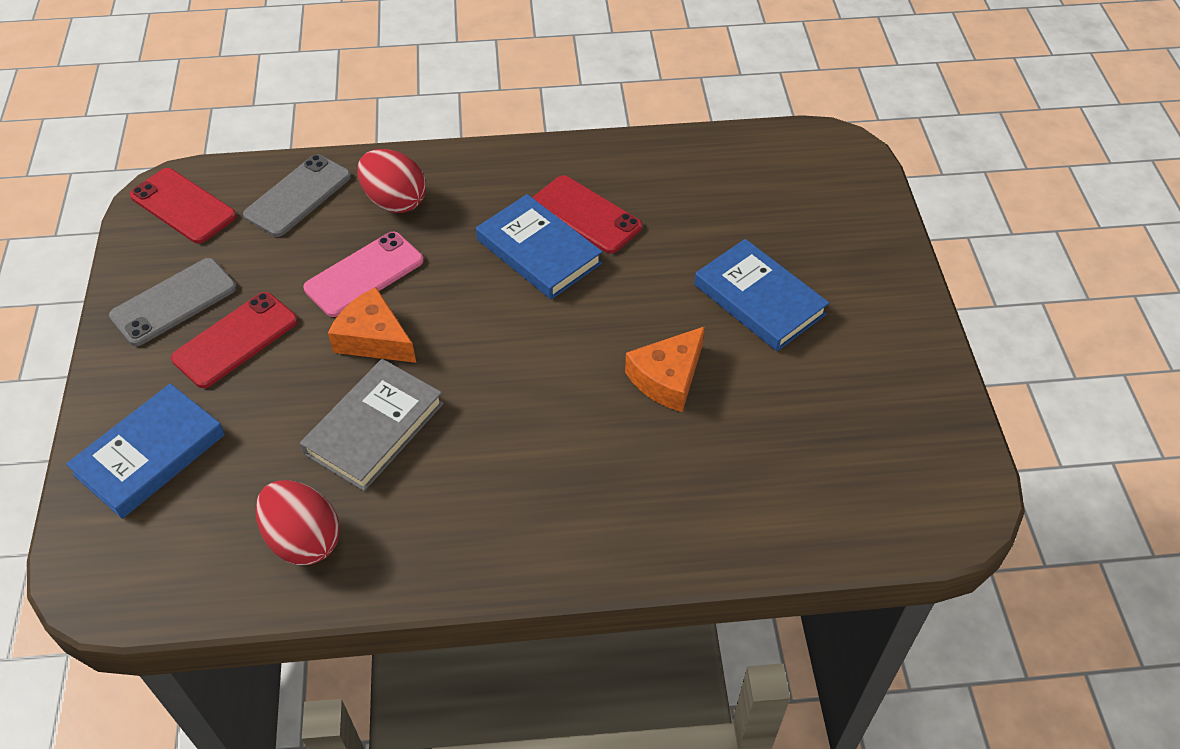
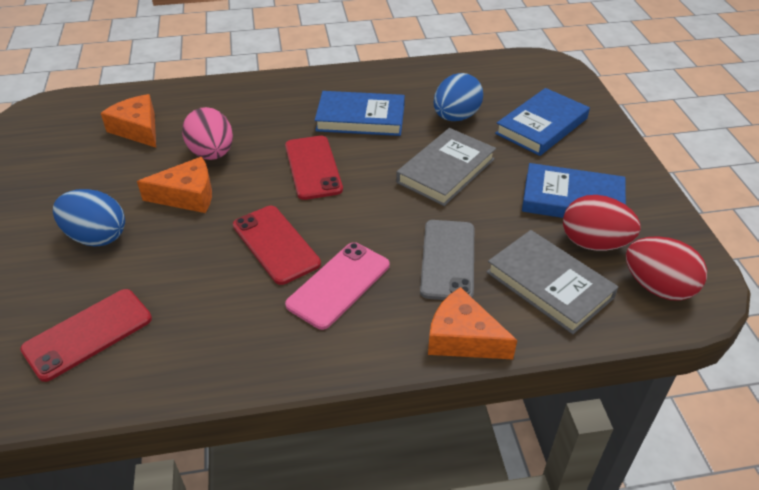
blue egg: none = 0 -> [53,189,125,246] [434,73,483,121] = 2
grey book: [300,359,444,491] = 1 -> [396,128,496,206] [486,230,618,334] = 2
grey phone: [109,258,237,346] [243,154,351,237] = 2 -> [420,220,474,300] = 1
orange cheese: [328,287,416,363] [625,326,705,412] = 2 -> [101,94,156,148] [137,157,212,213] [428,287,517,359] = 3
pink egg: none = 0 -> [182,107,233,160] = 1

